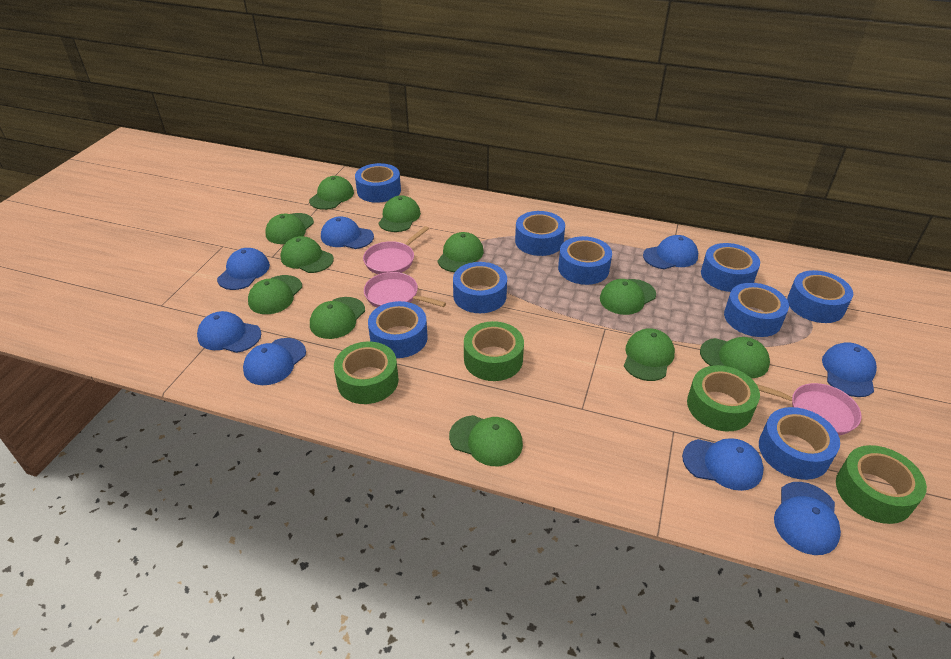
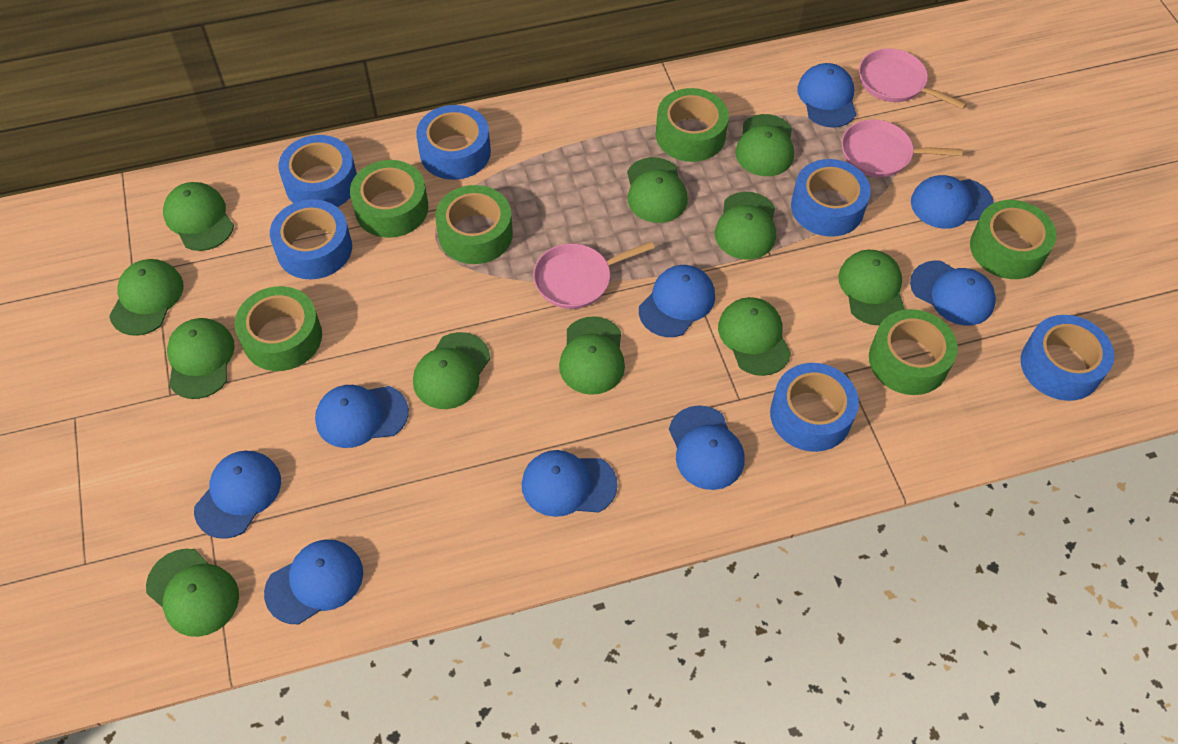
blue cap: [197,311,261,353] [217,248,270,290] [243,338,306,385] [321,216,374,249] [643,235,698,269] [682,438,764,491] [774,482,841,555] [822,342,877,397] = 8 -> [194,451,281,539] [264,540,363,624] [315,385,409,448] [522,450,618,517] [639,265,715,337] [669,405,745,490] [797,63,856,128] [910,260,996,325] [911,175,994,229] = 9
blue tape: [355,163,401,203] [368,301,428,358] [453,262,507,313] [515,211,565,256] [558,236,612,285] [701,243,760,292] [724,283,789,337] [759,407,840,480] [787,270,853,323] = 9 -> [270,199,352,279] [278,135,357,207] [416,105,491,180] [770,363,859,452] [791,159,871,237] [1021,315,1114,401] = 6
green tape: [334,342,399,404] [464,321,524,381] [687,365,760,431] [836,445,927,524] = 4 -> [235,286,322,371] [350,160,428,238] [435,185,513,264] [656,88,729,162] [869,309,958,395] [970,200,1056,279] = 6

